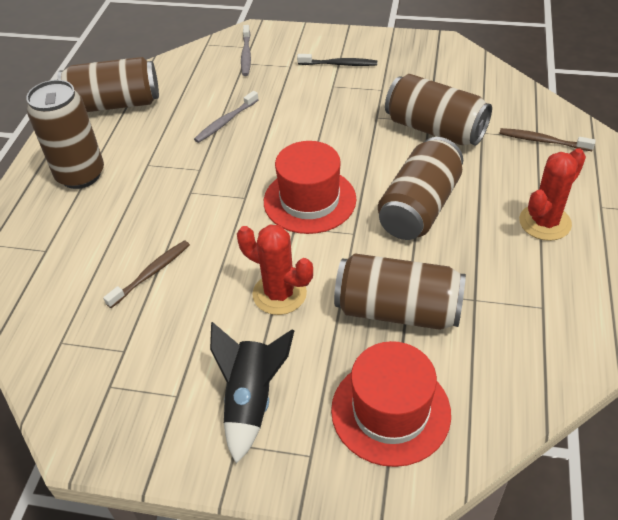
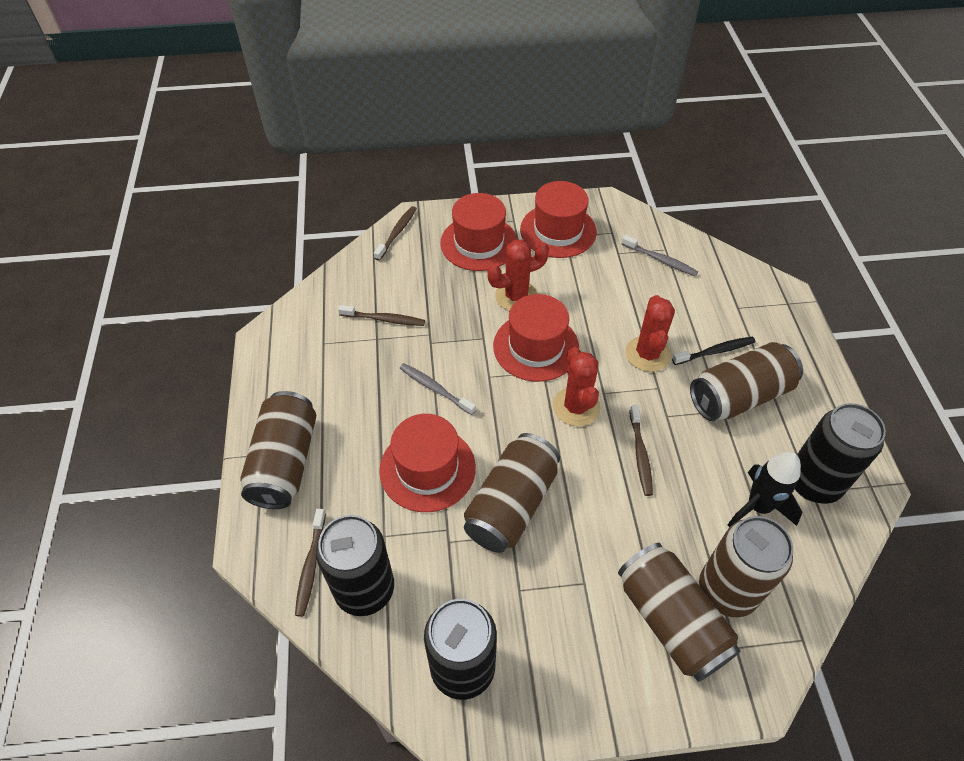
black can: none = 0 -> [316,515,394,616] [424,599,497,700] [795,403,886,504] = 3
brown toothbrush: [103,240,190,308] [499,128,596,151] = 2 -> [295,509,326,617] [338,305,425,326] [374,206,417,261] [629,405,653,496] = 4
red cactus: [237,225,313,315] [519,148,586,241] = 2 -> [487,240,549,311] [553,347,601,426] [625,295,675,372] = 3
red hat: [264,141,357,234] [331,341,451,467] = 2 -> [379,414,476,512] [440,193,517,271] [493,294,579,382] [520,181,597,258] = 4

